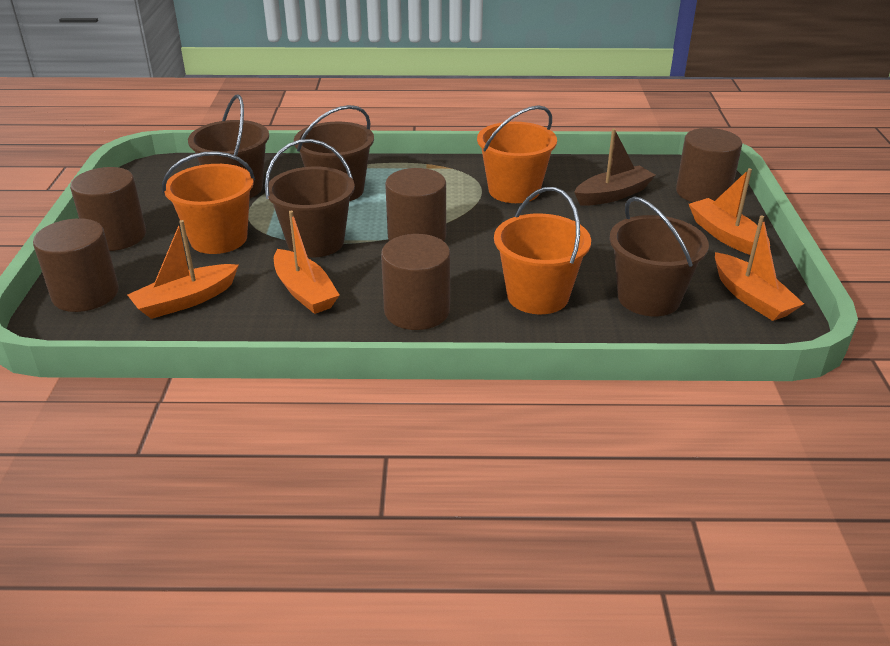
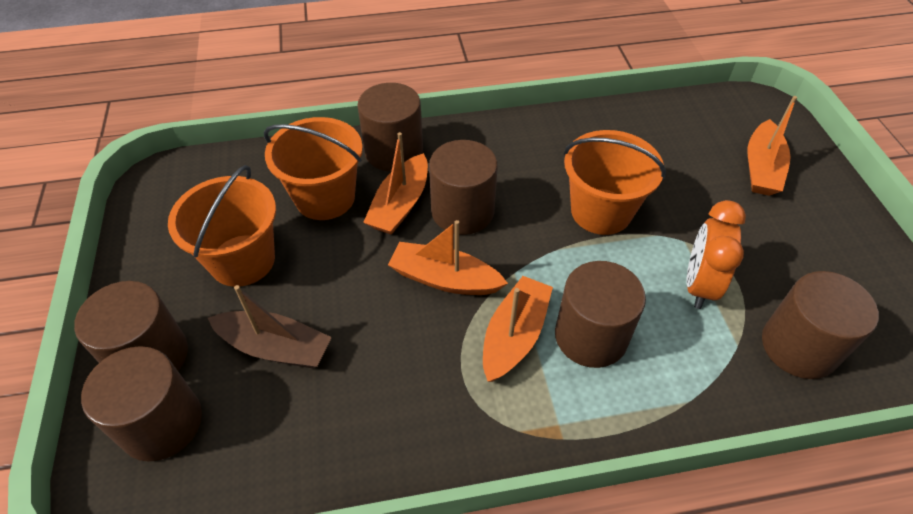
brown bucket: [188,95,269,198] [265,139,355,258] [294,105,374,201] [609,196,709,316] = 4 -> none = 0
brown cylinder: [33,218,119,312] [70,167,146,251] [381,234,450,330] [385,168,446,241] [676,128,742,203] = 5 -> [74,281,188,371] [81,346,202,461] [357,83,423,172] [429,140,498,235] [555,261,646,368] [762,271,879,379] = 6
orange clock: none = 0 -> [686,200,746,309] = 1

